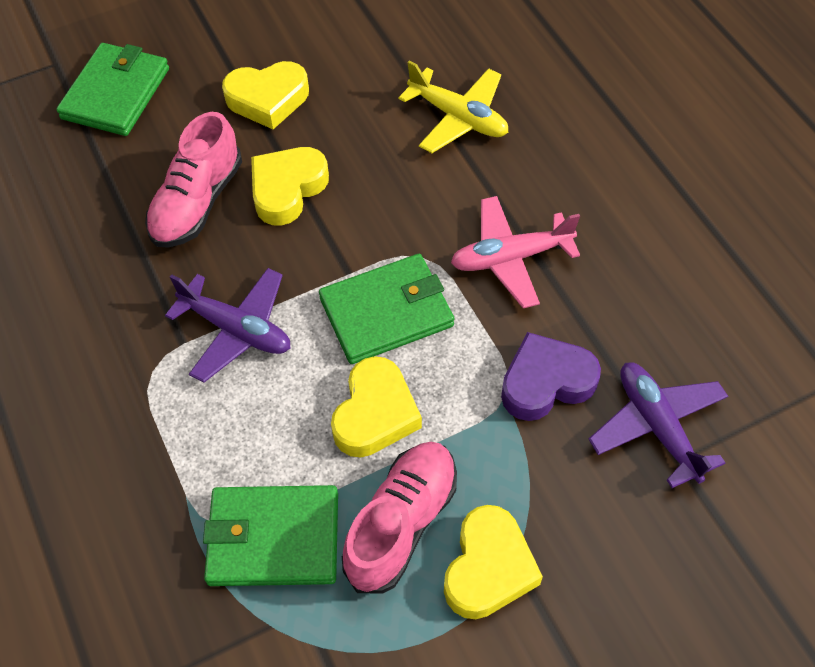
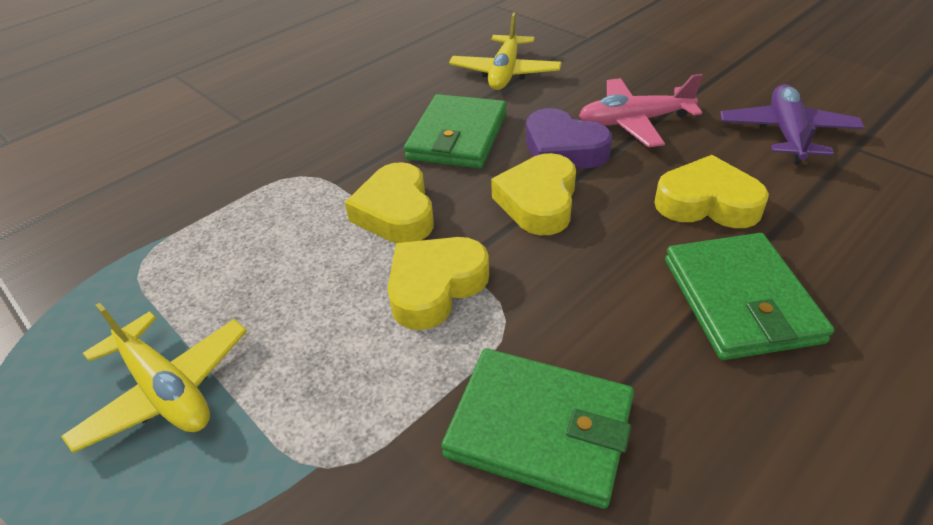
pink shoe: [145,112,242,248] [342,442,457,594] = 2 -> none = 0
purple plane: [165,268,290,382] [588,362,728,488] = 2 -> [720,84,865,164] = 1
yellow plane: [399,60,508,153] = 1 -> [61,302,247,453] [449,13,561,90] = 2

